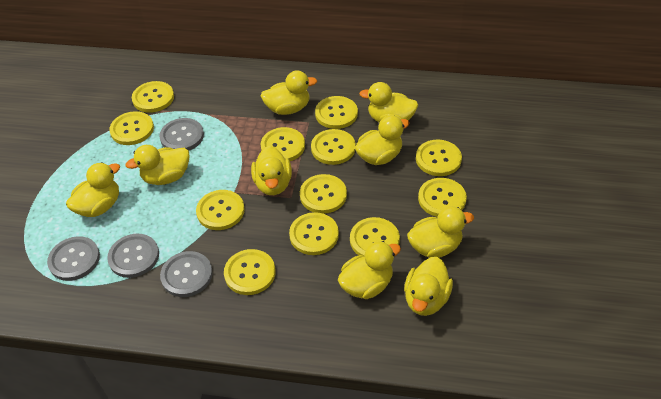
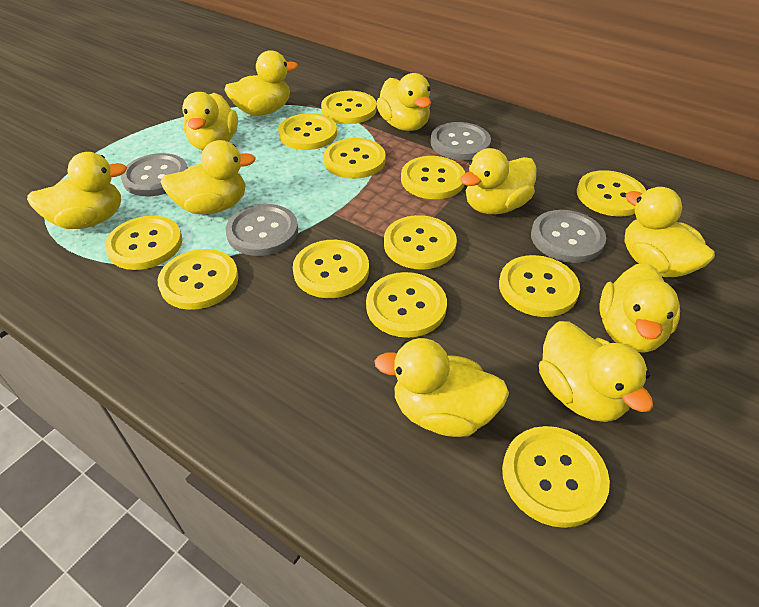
yellow duck: [66,162,120,217] [126,145,189,185] [251,145,292,195] [261,70,317,115] [338,241,401,299] [355,115,410,165] [359,82,418,122] [404,257,453,316] [407,206,474,258] = 9 -> [27,152,127,229] [160,140,256,214] [182,92,238,150] [225,50,298,116] [375,338,509,437] [376,73,431,131] [460,148,537,214] [539,321,653,422] [600,263,680,353] [624,187,715,277] = 10

